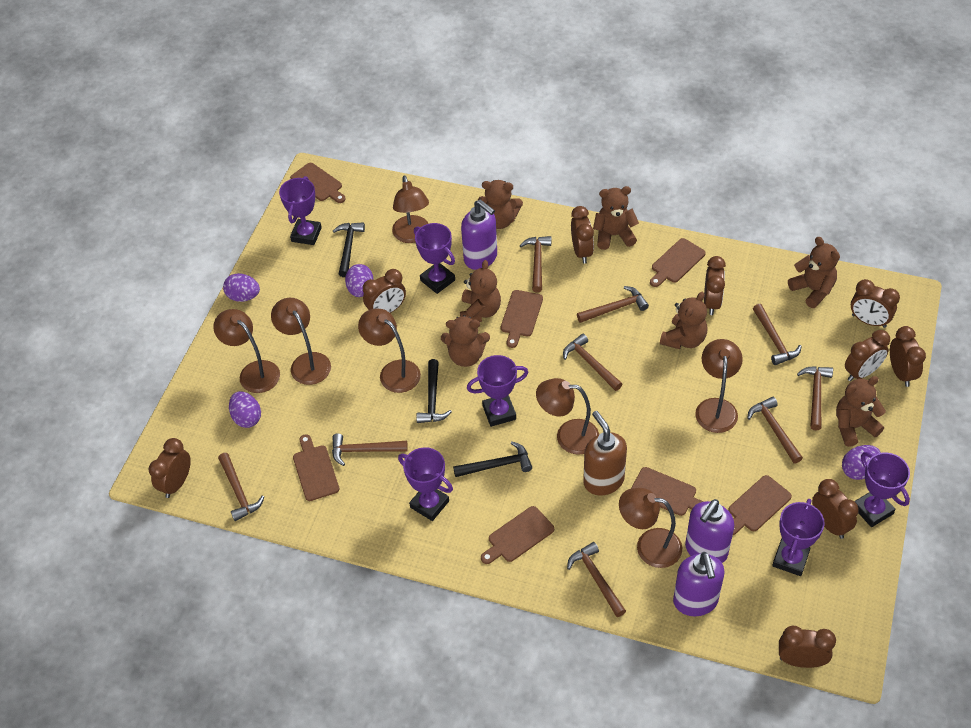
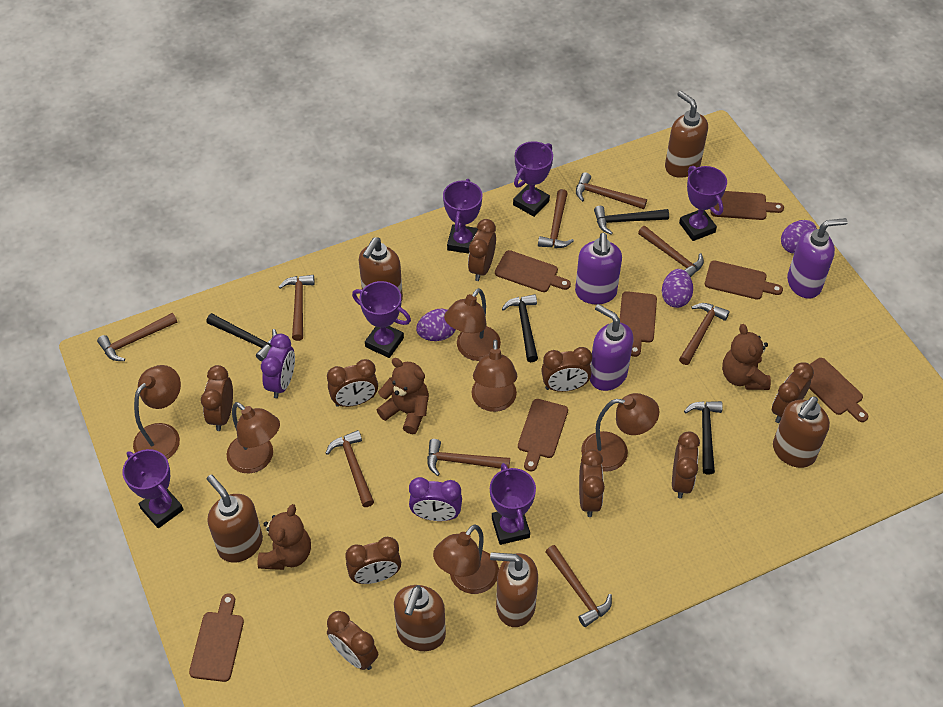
black hammer: [333,222,365,277] [416,359,452,423] [453,442,532,477] = 3 -> [206,313,277,361] [502,294,538,362] [594,206,669,234] [684,401,723,475] = 4
brown lamp: [213,309,280,393] [271,298,331,385] [358,309,421,393] [392,175,429,243] [536,378,599,454] [619,488,682,568] [695,339,743,433] = 7 -> [133,365,181,459] [227,402,280,473] [433,524,499,594] [444,288,501,361] [471,340,517,412] [581,393,659,472] = 6
brown soap dispenser: [583,411,627,495] = 1 -> [207,475,263,563] [359,237,403,301] [394,585,446,651] [490,552,538,627] [665,91,708,178] [773,396,830,468] = 6
brown teddy bear: [441,315,490,367] [460,260,501,322] [478,180,523,229] [593,186,639,250] [660,292,707,349] [788,237,840,308] [836,376,886,447] = 7 -> [258,504,311,570] [377,358,429,434] [722,324,771,390] = 3
purple clock: none = 0 -> [261,334,295,398] [409,477,462,521] = 2
purple egg: [223,273,260,302] [229,391,261,428] [345,264,373,297] [842,445,881,480] = 4 -> [416,309,456,341] [662,269,693,308] [781,220,817,254] = 3

